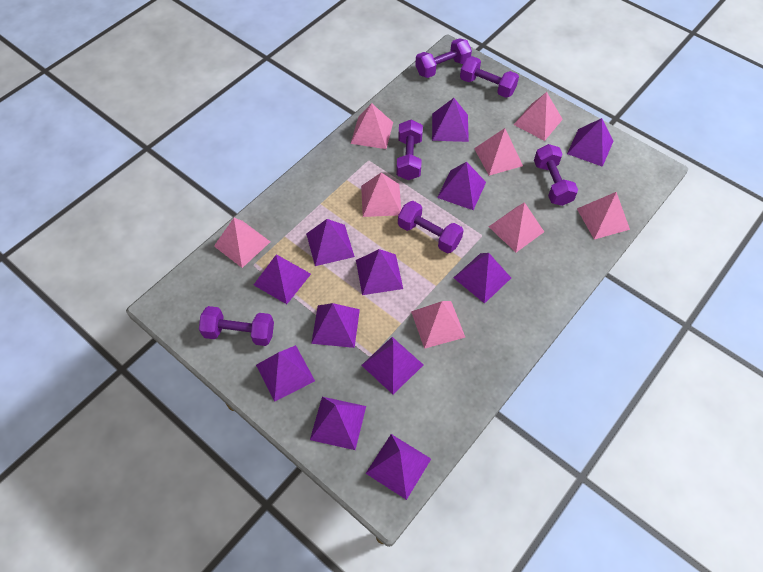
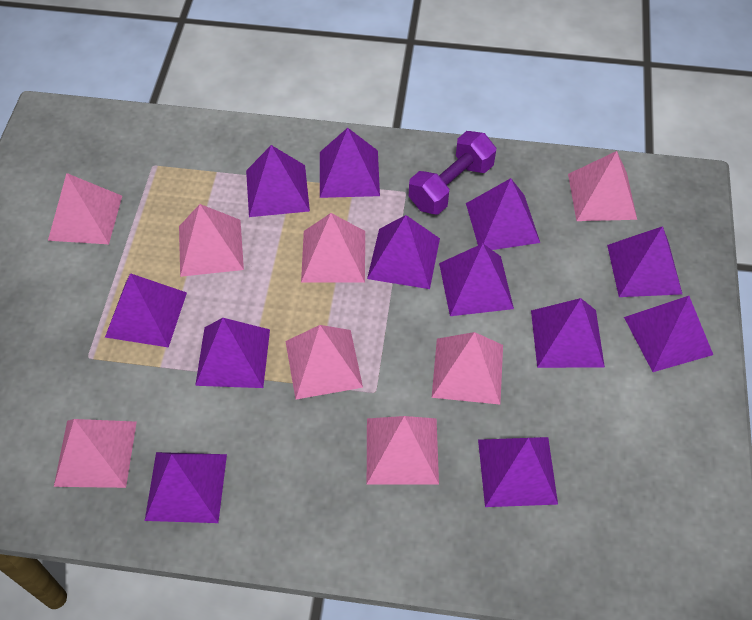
purple dumbbell: [199,306,274,346] [396,120,423,180] [398,201,464,253] [415,38,472,78] [460,56,519,98] [534,144,578,206] = 6 -> [409,131,496,214] = 1

